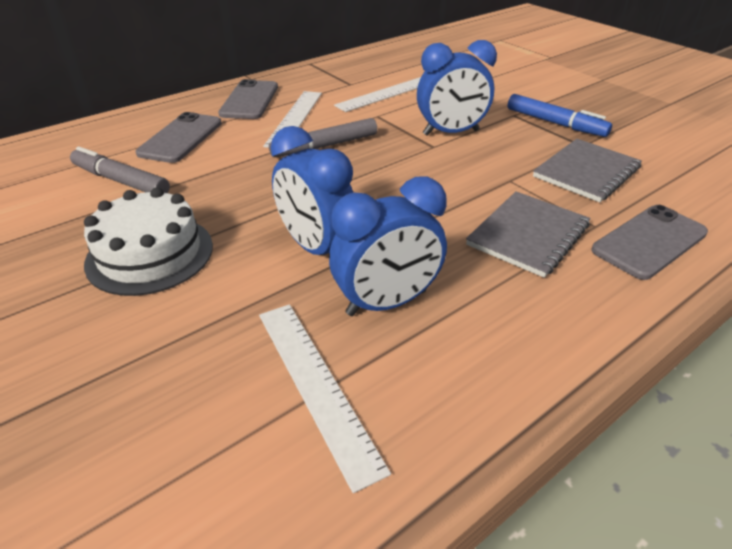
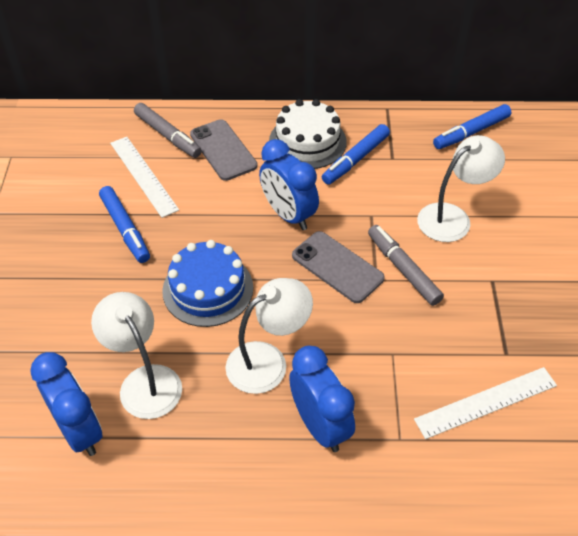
blue cake: none = 0 -> [162,240,253,327] = 1
blue marker: [508,94,612,137] = 1 -> [99,186,150,263] [322,124,390,185] [433,104,511,149] = 3
grey notebook: [466,191,590,278] [533,139,642,202] = 2 -> none = 0
grey phone: [136,112,222,163] [218,79,278,119] [592,205,708,280] = 3 -> [190,119,258,181] [292,231,385,303] = 2
white lamp: none = 0 -> [91,292,182,419] [225,278,313,394] [417,135,505,242] = 3
white ruler: [259,304,391,493] [263,91,322,148] [334,77,421,112] = 3 -> [110,137,179,218] [414,367,557,439] = 2

